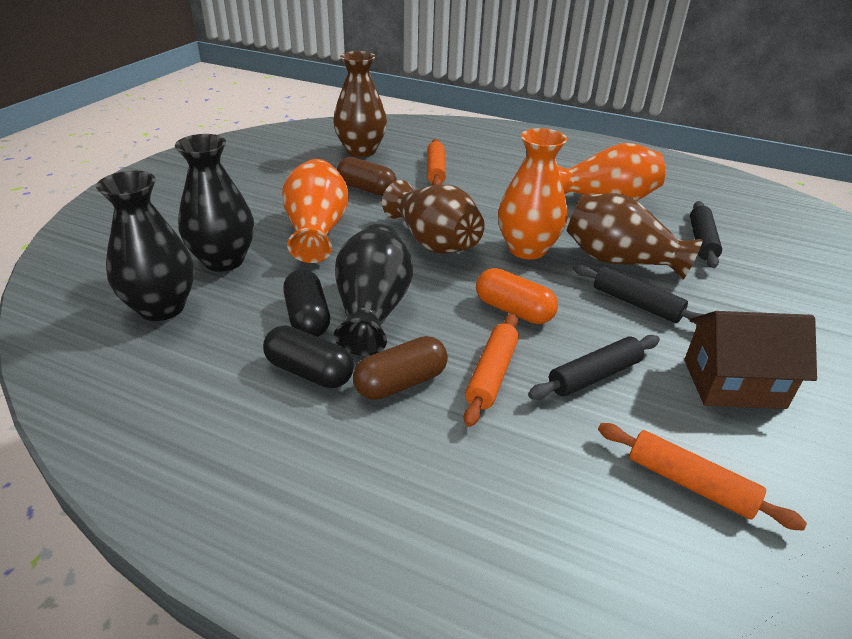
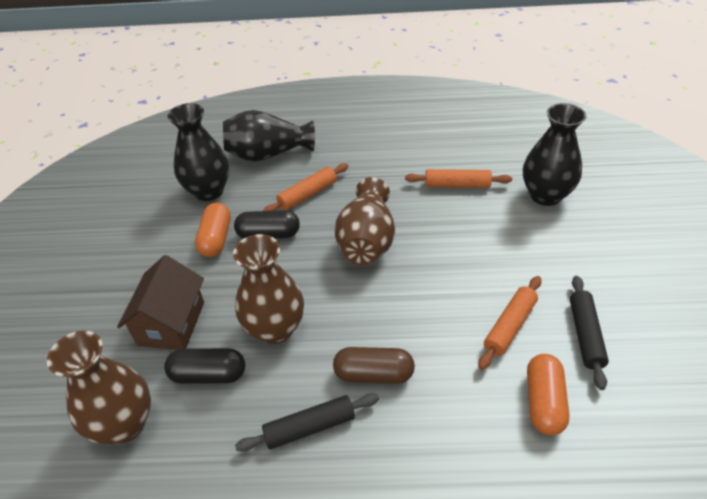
black rolling pin: [528,335,660,400] [573,263,704,325] [690,201,722,268] = 3 -> [235,393,379,452] [570,276,609,390] = 2
brown capsule: [337,157,397,196] [353,336,448,400] = 2 -> [333,347,415,384] = 1
orange capsule: [476,268,558,324] = 1 -> [195,203,231,257] [527,354,569,435] = 2
orange vase: [282,159,349,263] [498,128,567,259] [557,143,665,201] = 3 -> none = 0

